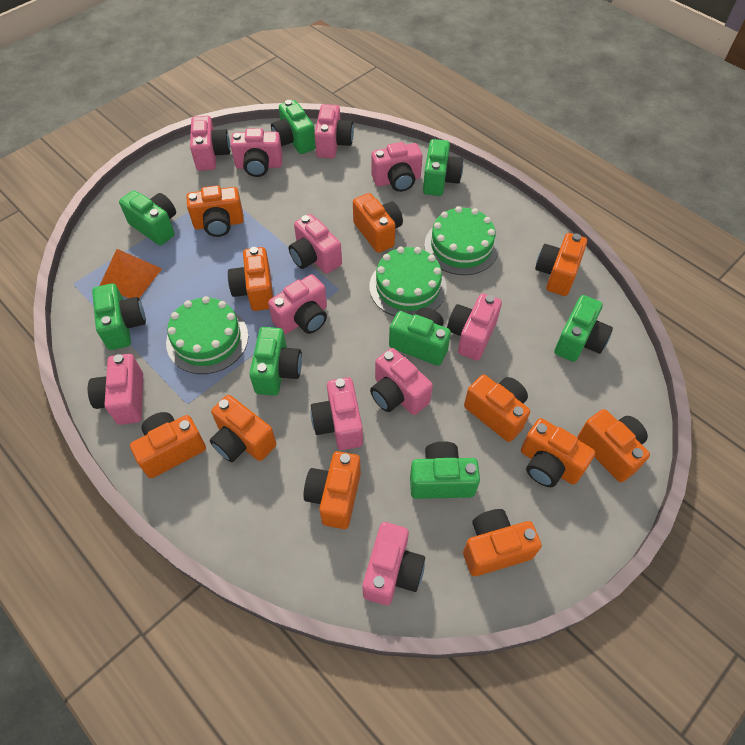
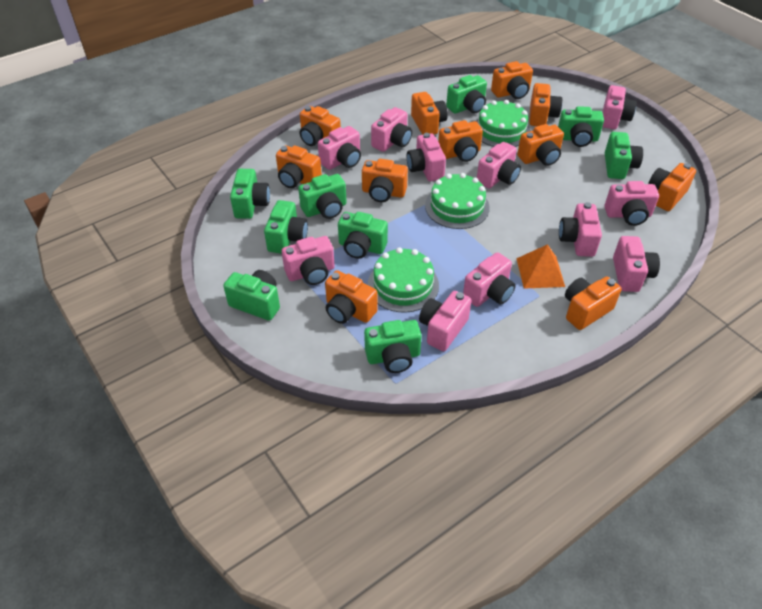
green camera: [92,283,146,350] [119,190,176,245] [249,327,302,396] [271,100,316,154] [389,308,451,366] [410,441,480,499] [423,139,463,196] [554,295,613,362] = 8 -> [223,270,280,321] [230,169,270,219] [264,200,308,254] [298,174,347,219] [338,212,388,259] [364,320,422,373] [446,75,487,114] [558,106,604,147] [605,132,643,179] = 9

